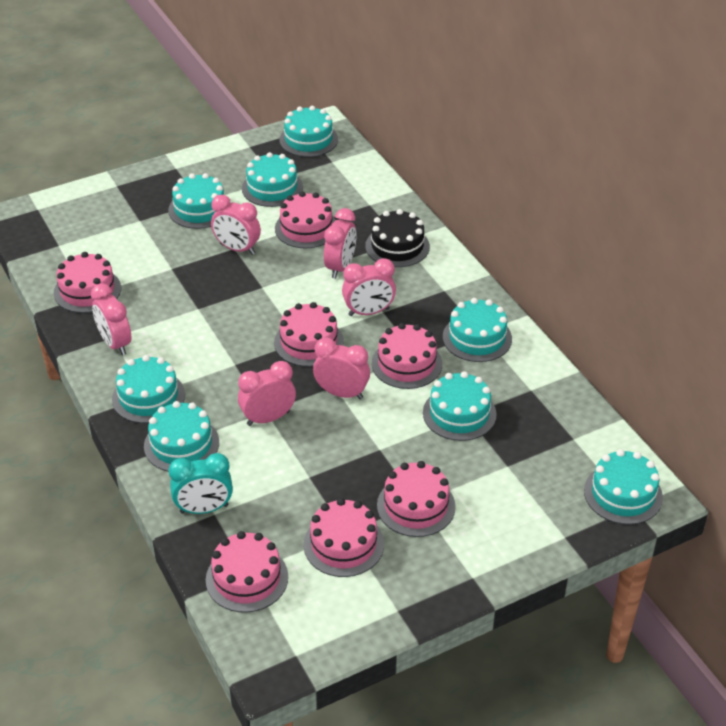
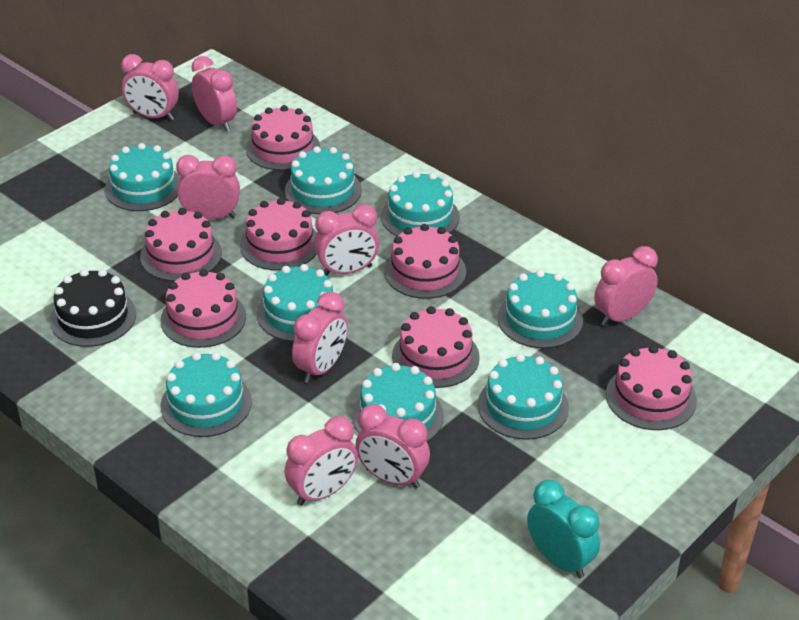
pink clock: [91,283,132,356] [211,195,261,255] [238,361,296,426] [313,337,370,399] [324,208,357,279] [342,258,396,316] = 6 -> [121,54,179,121] [176,155,240,220] [191,56,237,132] [285,416,358,506] [292,292,348,383] [314,204,379,276] [355,404,430,489] [594,246,658,326] = 8

